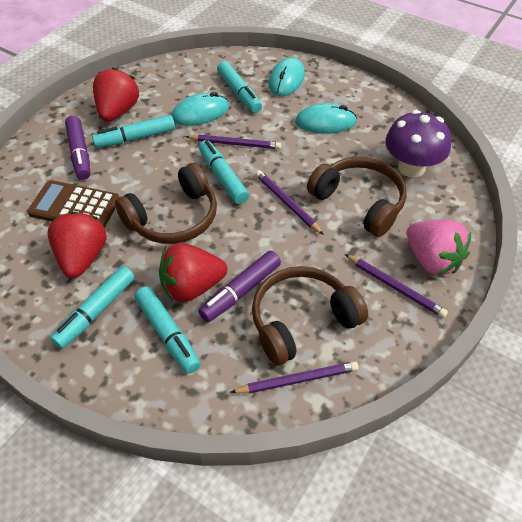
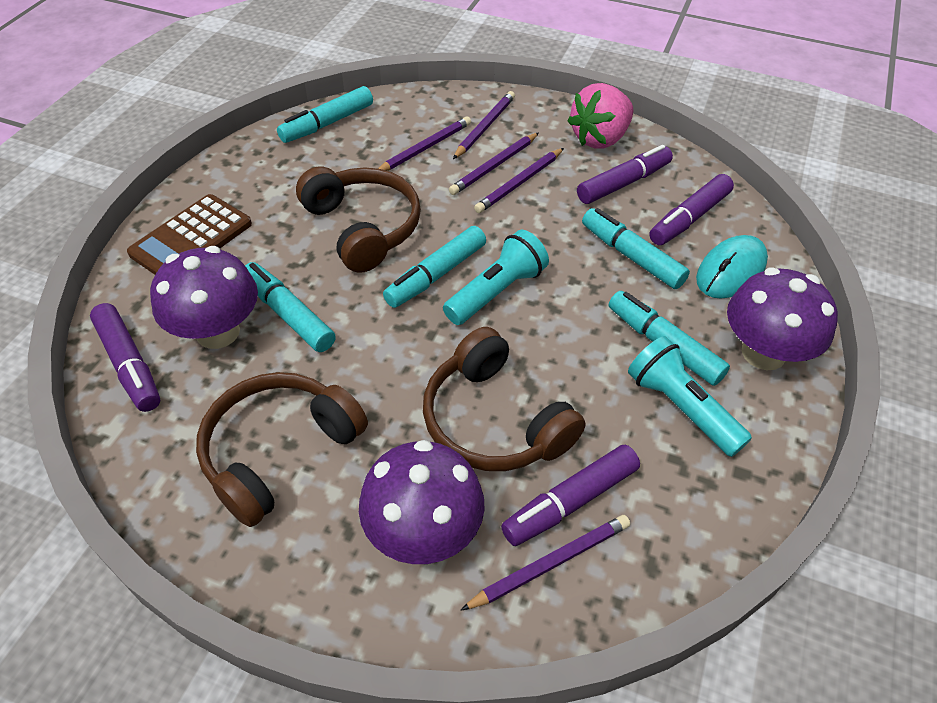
purple marker: [65,116,91,180] [198,251,281,322] = 2 -> [90,303,160,412] [501,445,640,546] [577,145,673,204] [649,174,734,245] = 4
purple mushroom: [385,110,451,178] = 1 -> [150,246,258,349] [359,440,485,564] [727,267,838,370] = 3
purple pencil: [185,134,281,149] [230,361,359,393] [256,170,324,235] [345,254,448,318] = 4 -> [378,116,471,171] [449,132,539,195] [453,91,515,159] [461,515,630,610] [474,148,564,213] = 5
red strawberry: [47,211,107,278] [93,67,139,122] [159,243,227,302] = 3 -> none = 0
turquoise flashlight: none = 0 -> [443,230,549,325] [628,336,752,457] = 2
turquoise mouse: [171,92,229,126] [268,57,305,96] [295,103,357,134] = 3 -> [696,235,768,299] = 1

